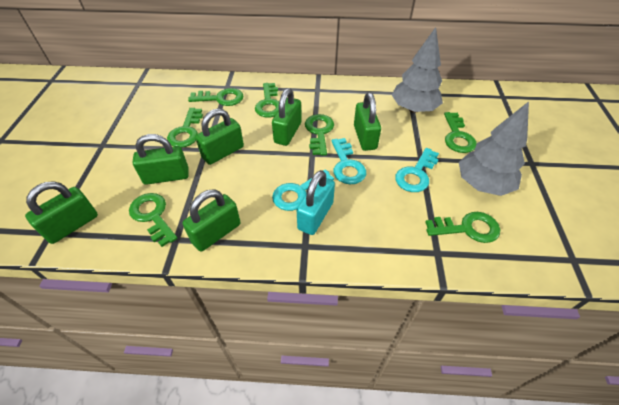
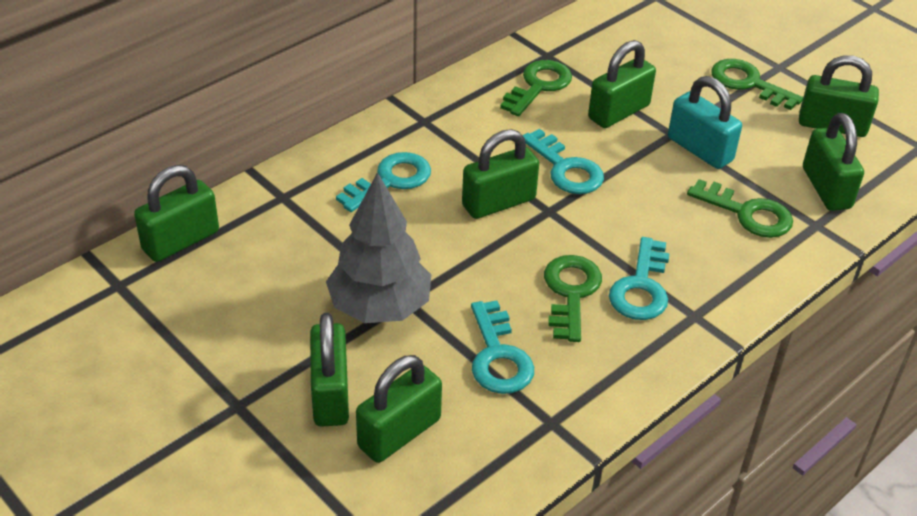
green key: [129,193,178,247] [167,108,203,148] [188,88,243,106] [255,83,279,118] [305,114,334,156] [425,212,500,243] [444,112,477,153] = 7 -> [500,60,572,116] [544,255,602,342] [687,179,793,238] [711,59,803,110] = 4
green padlock: [25,181,98,244] [133,134,189,185] [183,189,240,252] [195,108,244,165] [272,88,302,146] [354,92,381,151] = 6 -> [134,165,219,262] [310,313,349,427] [356,355,442,463] [462,129,539,219] [588,40,656,128] [799,55,879,137] [803,113,864,211] = 7
grey tree: [391,27,443,113] [459,101,529,196] = 2 -> [326,172,431,323] = 1
turquoise key: [272,169,334,211] [332,138,366,184] [395,148,439,192] = 3 -> [336,152,431,212] [471,300,534,394] [522,129,604,194] [609,237,670,320] = 4

